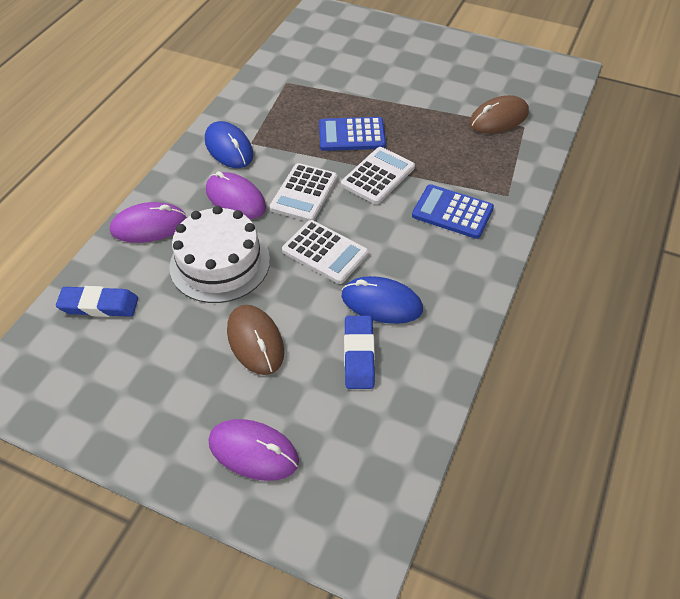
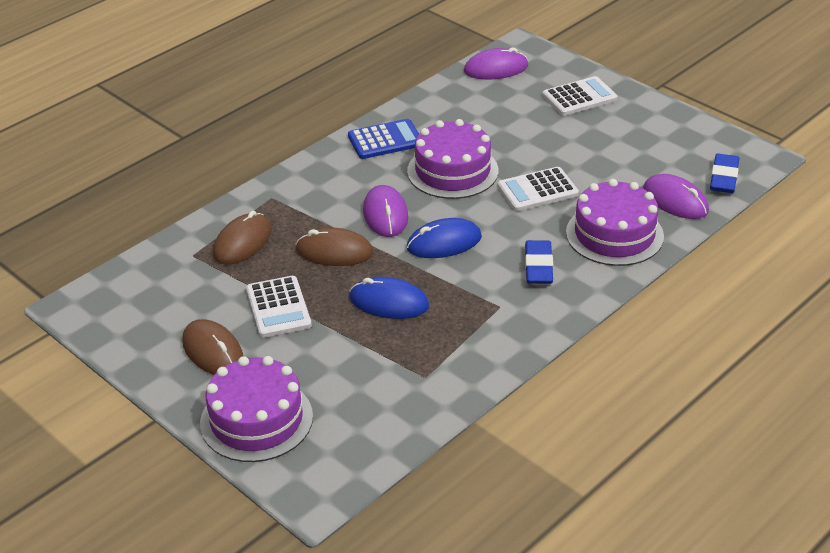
blue calculator: [319,117,386,151] [412,184,494,239] = 2 -> [348,119,419,159] = 1
brown mouse: [227,305,284,375] [469,95,529,133] = 2 -> [182,319,243,375] [213,211,272,265] [296,228,373,266] = 3
purple cake: none = 0 -> [200,356,313,462] [407,119,498,199] [566,179,664,266] = 3
white cake: [169,206,270,303] = 1 -> none = 0

